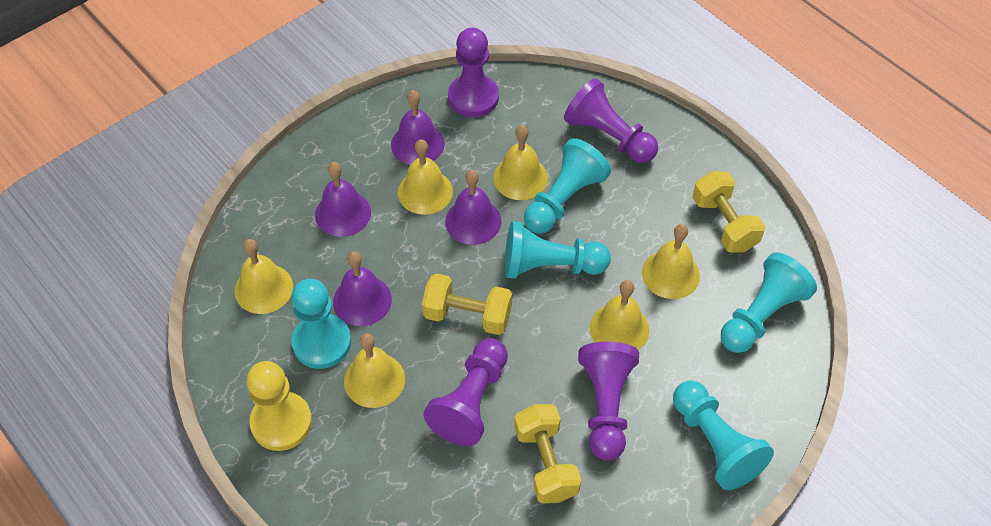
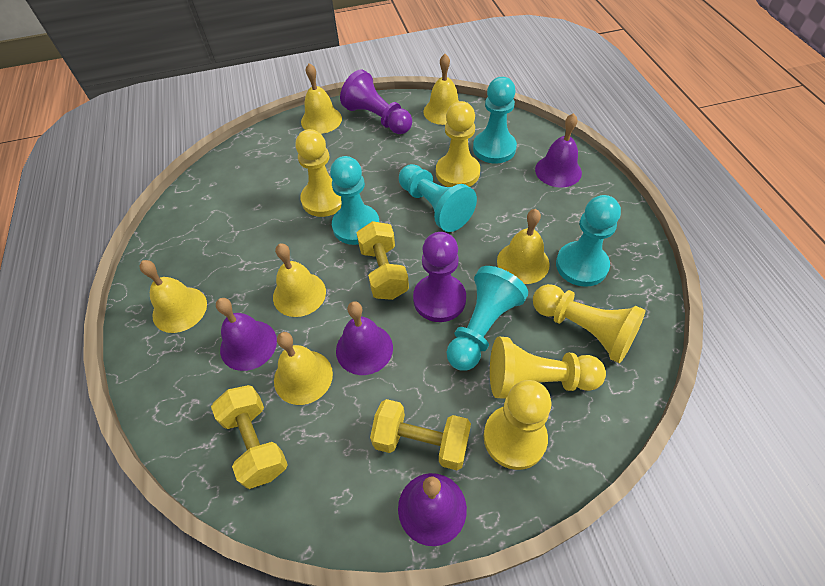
purple pawn: [424,338,508,446] [448,28,499,117] [564,78,658,163] [578,342,639,461] = 4 -> [340,70,412,134] [413,232,466,322] = 2
yellow pawn: [247,361,312,451] = 1 -> [295,129,341,217] [436,101,480,187] [484,380,551,470] [490,337,606,399] [533,284,646,363] = 5

